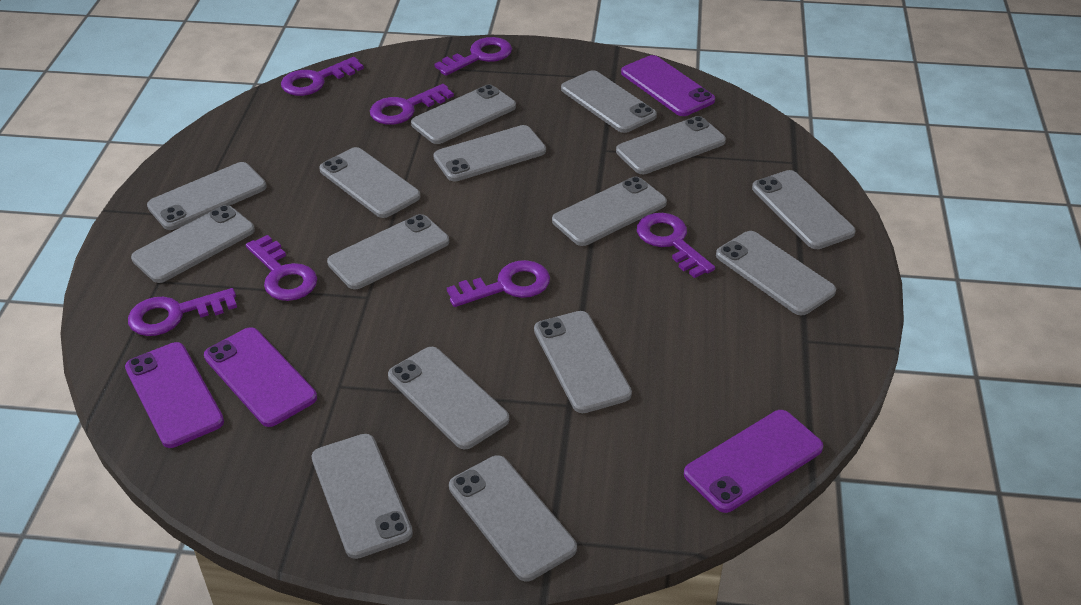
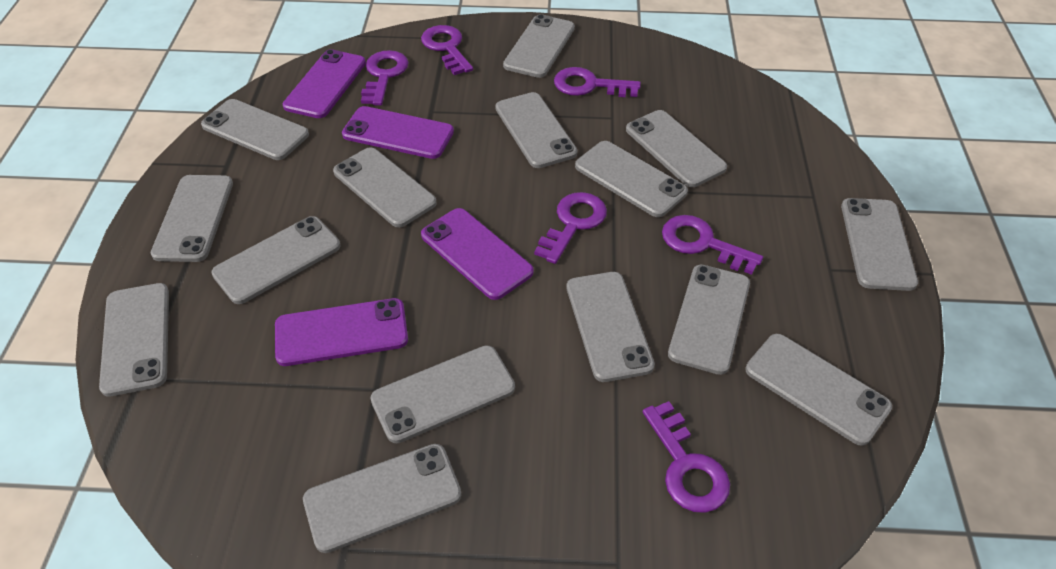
purple key: [128,288,237,336] [246,235,317,301] [281,57,364,96] [370,84,454,125] [434,37,512,76] [447,260,550,307] [637,213,715,278] = 7 -> [361,50,409,106] [421,25,473,75] [534,192,607,264] [554,67,641,97] [643,401,730,513] [662,215,763,275] = 6

